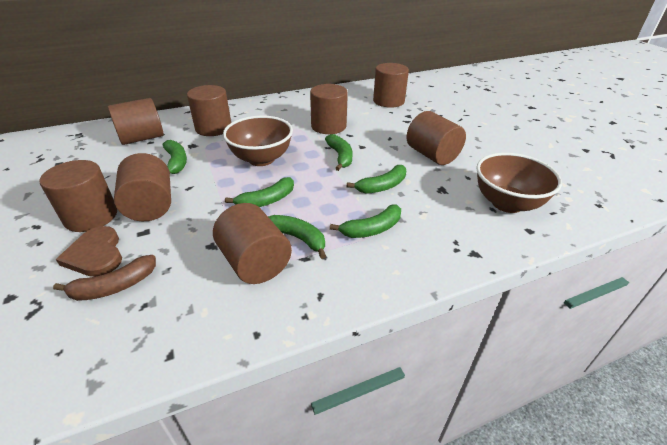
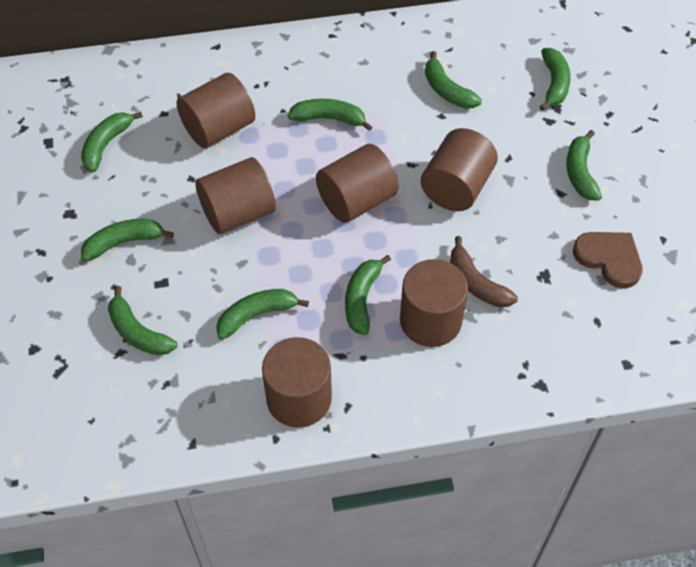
brown bowl: [223,116,293,166] [476,153,562,213] = 2 -> none = 0
brown cylinder: [40,160,117,232] [108,98,164,145] [114,153,171,221] [187,85,231,136] [213,203,292,284] [310,84,348,134] [373,63,409,108] [406,111,466,165] = 8 -> [177,73,256,148] [195,157,276,234] [262,337,332,428] [316,144,399,223] [400,259,468,347] [421,128,498,211] = 6
green banana: [163,140,187,174] [225,177,294,207] [268,215,326,259] [325,134,353,171] [330,204,401,238] [347,165,406,194] = 6 -> [81,111,143,172] [81,219,174,261] [108,286,177,356] [216,289,309,340] [288,99,372,131] [345,255,391,335] [425,51,482,109] [540,48,571,111] [566,130,602,201] = 9

